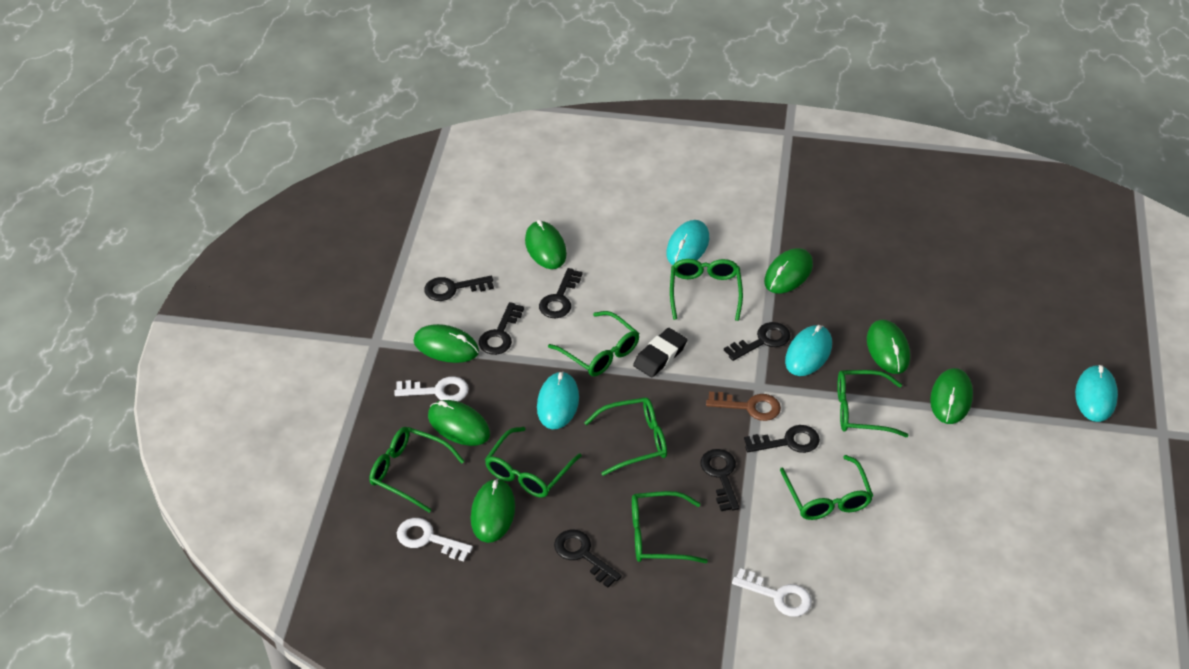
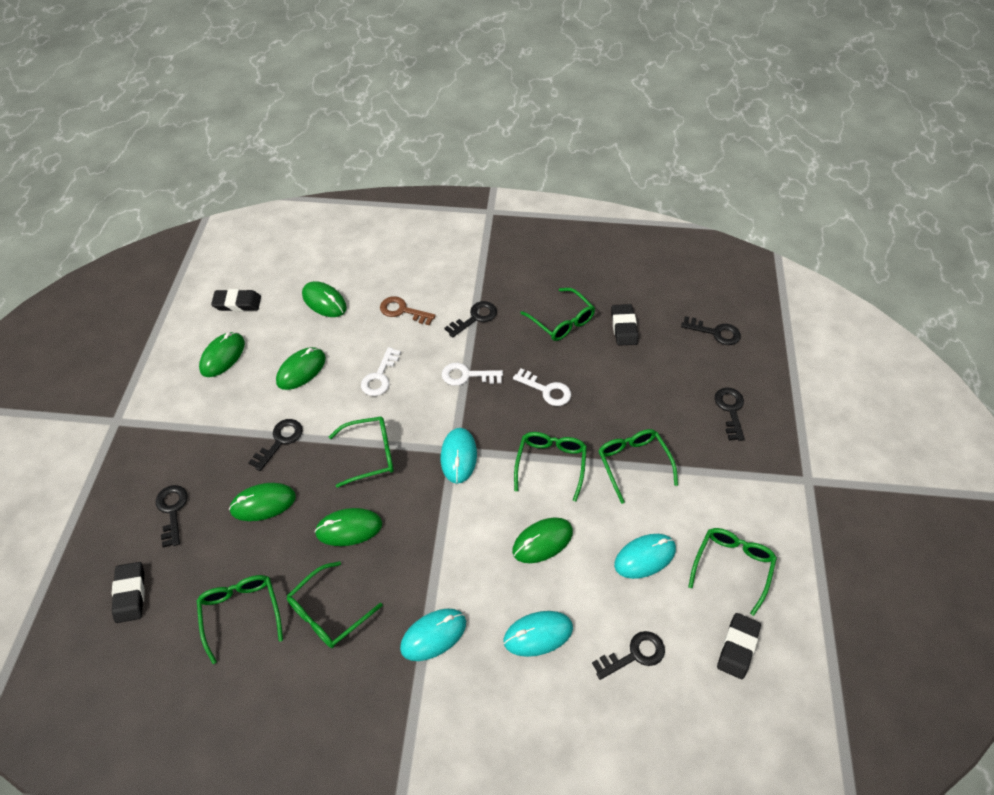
black eraser: [633,328,687,377] = 1 -> [112,562,145,623] [211,289,261,311] [611,304,638,346] [717,613,761,679] = 4
black key: [424,276,494,301] [479,302,524,355] [539,268,583,318] [554,530,622,588] [700,449,739,511] [724,322,790,361] [744,425,820,453] = 7 -> [156,485,188,547] [248,419,303,471] [444,301,497,337] [592,631,665,680] [681,316,741,345] [715,387,745,441] = 6
green glasses: [369,427,464,512] [485,427,582,498] [548,311,639,377] [584,398,667,476] [632,491,708,563] [670,259,743,321] [780,455,873,520] [837,370,909,437] = 8 -> [197,575,283,664] [287,561,383,648] [329,417,394,488] [514,432,587,502] [520,288,595,341] [598,429,678,504] [688,528,777,616] = 7
green mouse: [413,324,479,363] [428,400,490,446] [471,478,515,543] [525,220,567,269] [764,248,813,294] [867,319,910,374] [930,368,973,424] = 7 -> [199,332,245,377] [229,483,296,521] [276,347,326,390] [302,281,347,317] [315,508,382,546] [512,517,573,563] = 6

